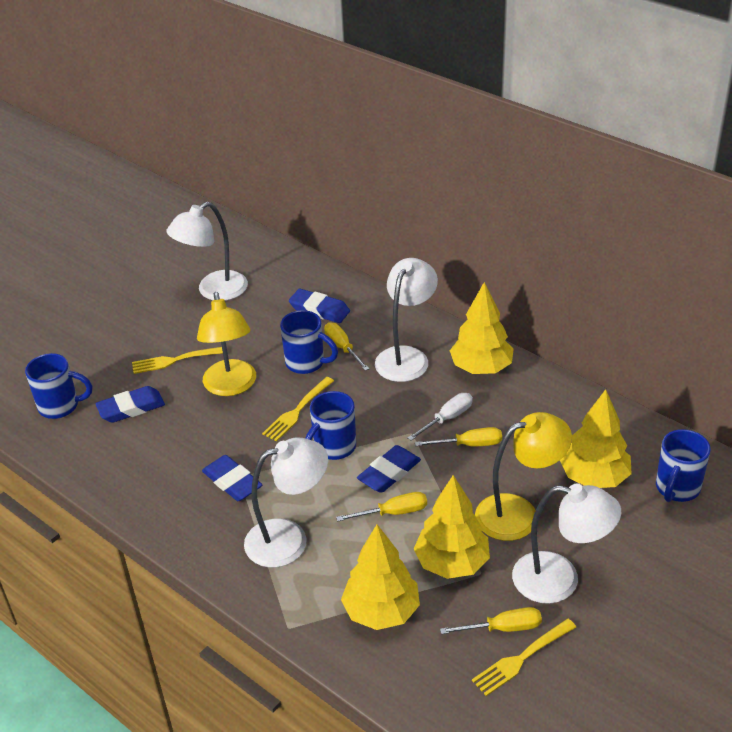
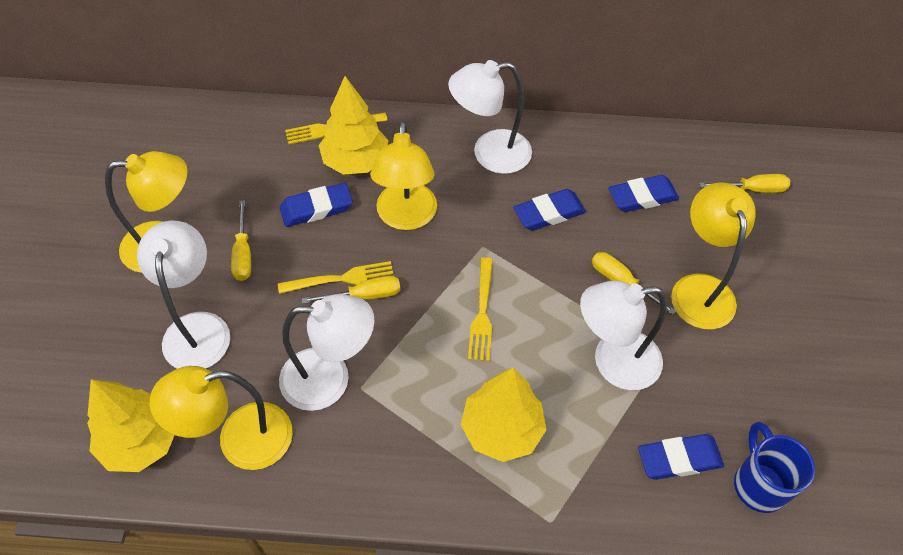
blue mug: [25,353,92,419] [280,310,338,374] [306,391,356,460] [656,429,711,502] = 4 -> [734,422,815,513] = 1
white screwdriver: [407,393,473,441] = 1 -> none = 0
yellow lamp: [197,292,256,396] [475,412,572,541] = 2 -> [105,151,188,273] [150,366,293,470] [370,121,437,230] [671,182,756,330] = 4
yellow tree: [341,524,420,630] [414,475,490,579] [450,282,514,374] [560,389,632,488] = 4 -> [87,379,174,472] [319,76,389,174] [461,368,547,462] = 3

